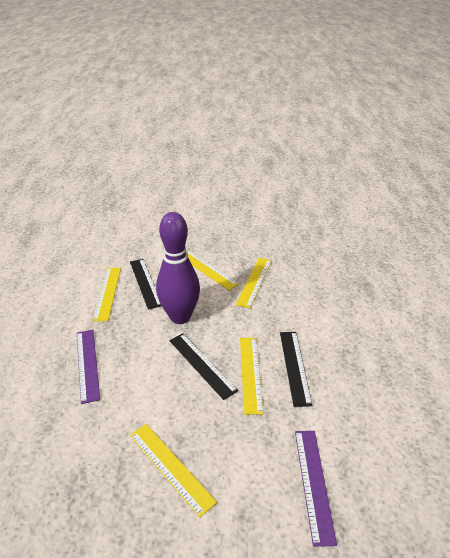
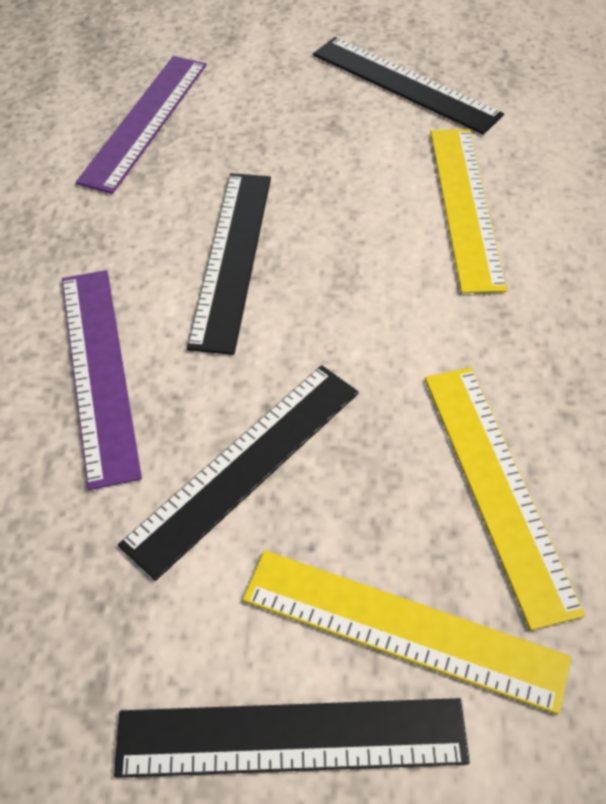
black ruler: [130,259,162,309] [169,333,238,400] [280,332,313,407] = 3 -> [114,698,470,778] [118,365,359,581] [187,173,271,355] [313,37,504,135] = 4
purple bowling pin: [156,212,200,324] = 1 -> none = 0
yellow ruler: [92,268,121,321] [130,424,217,517] [186,250,239,291] [236,258,272,308] [240,338,264,415] = 5 -> [243,550,571,715] [425,367,585,630] [430,129,507,293] = 3

